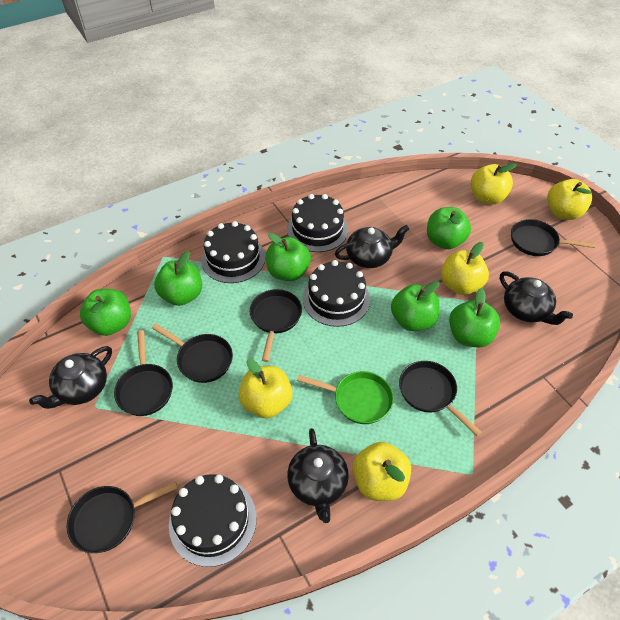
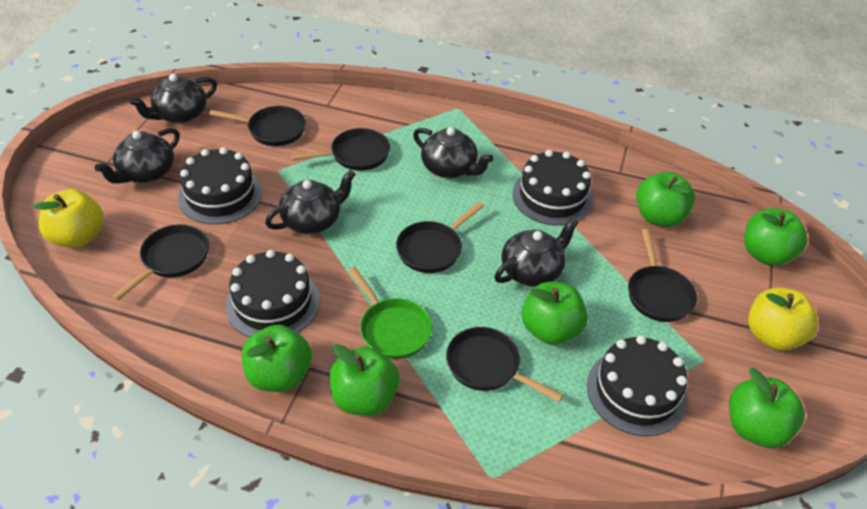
black teapot: [29,346,112,409] [287,428,349,523] [335,225,409,268] [500,271,573,325] = 4 -> [94,128,180,184] [129,74,217,124] [265,170,356,234] [413,127,494,178] [494,217,579,287] = 5
yellow apple: [238,358,293,418] [352,442,411,501] [441,242,489,295] [471,164,517,205] [547,179,592,220] = 5 -> [33,189,104,248] [748,287,818,351] = 2

